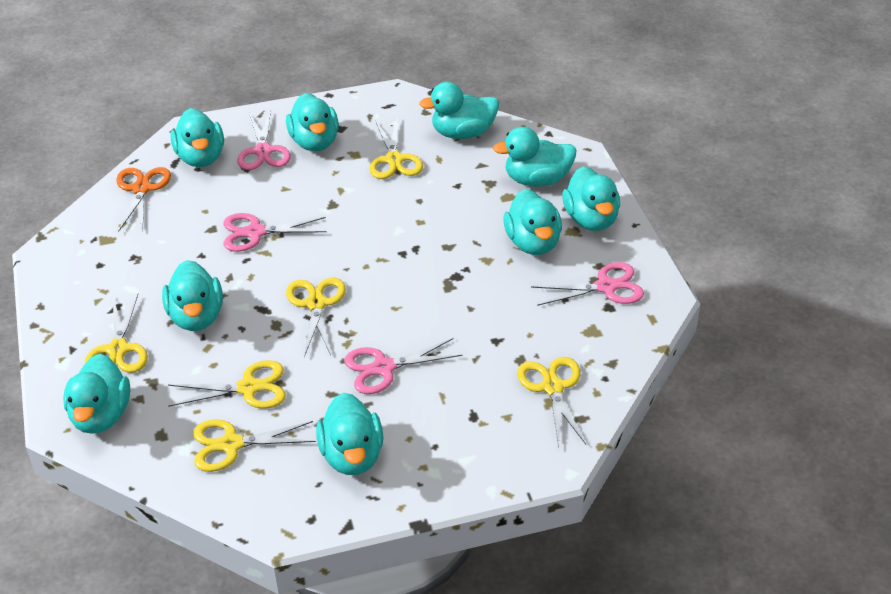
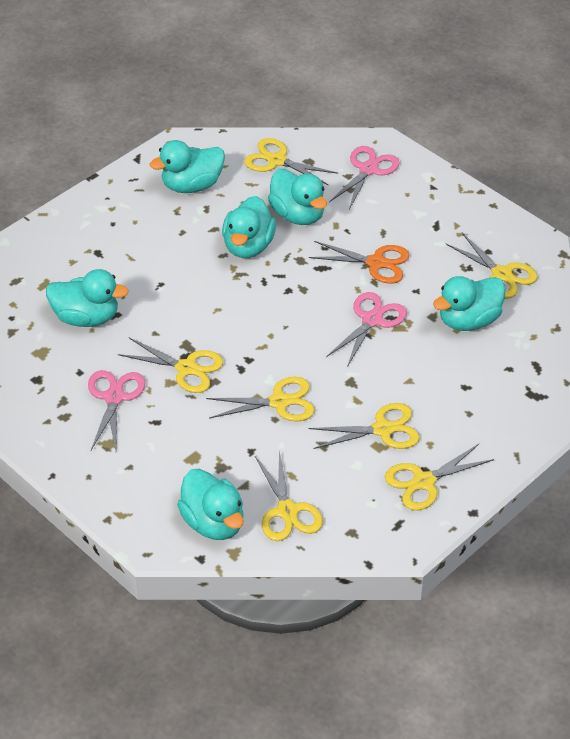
pink scissors: [223,213,327,252] [237,110,291,170] [344,338,463,394] [531,262,644,306] = 4 -> [88,370,145,451] [326,292,407,367] [329,146,400,209] = 3
turquoise duck: [63,354,130,434] [162,260,223,331] [170,108,224,167] [286,93,339,151] [316,393,384,475] [419,82,499,139] [493,127,577,186] [503,189,562,255] [562,166,620,231] = 9 -> [46,269,129,327] [150,140,225,193] [177,469,244,540] [222,196,276,258] [268,169,327,225] [433,276,506,331] = 6
yellow scissors: [84,294,148,373] [168,360,286,409] [193,419,316,472] [286,277,346,357] [369,119,423,179] [517,357,586,448] = 6 -> [118,338,223,393] [206,377,314,421] [244,138,338,185] [255,451,323,541] [309,403,420,449] [385,443,494,511] [446,233,538,299] = 7

